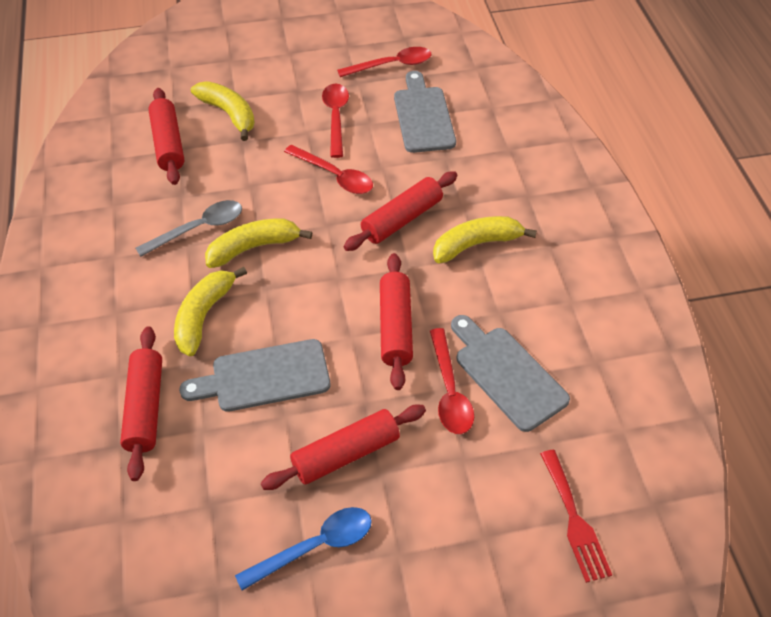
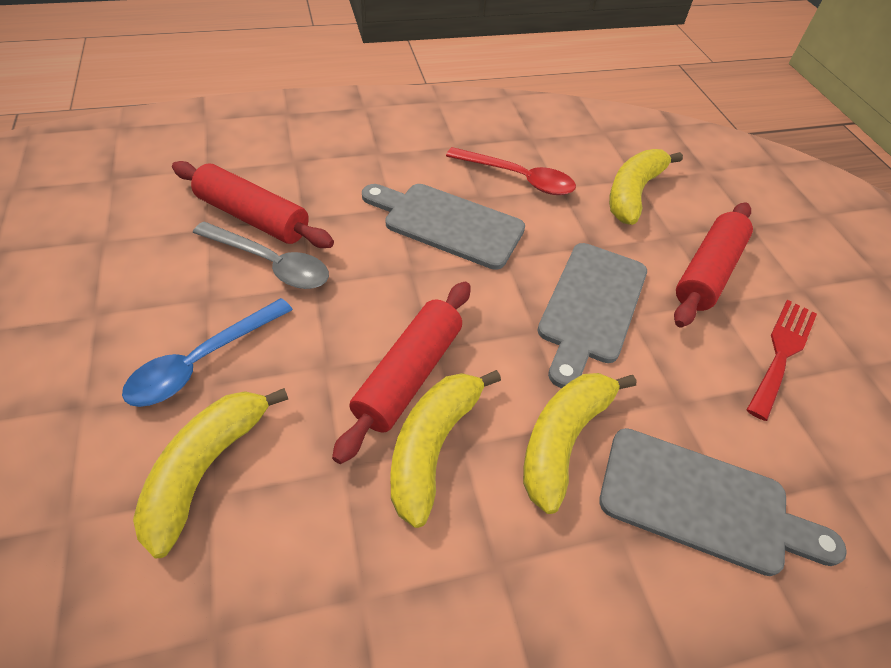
red rolling pin: [120,326,162,481] [148,88,184,185] [261,404,426,490] [344,171,457,251] [380,253,413,390] = 5 -> [172,161,334,248] [332,282,470,464] [674,202,753,328] = 3
red spoon: [284,145,373,194] [322,84,349,158] [337,47,432,77] [430,328,474,434] = 4 -> [446,147,576,195] = 1

